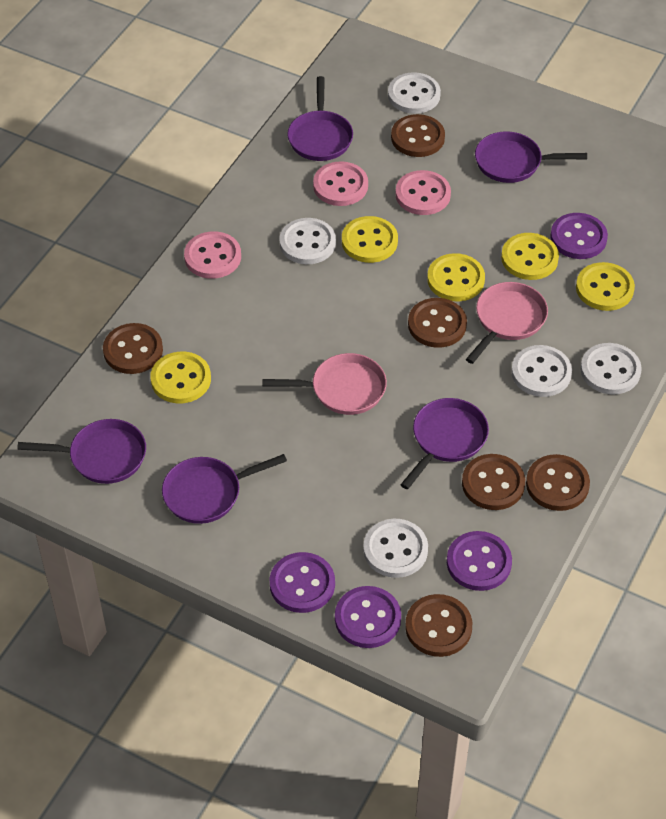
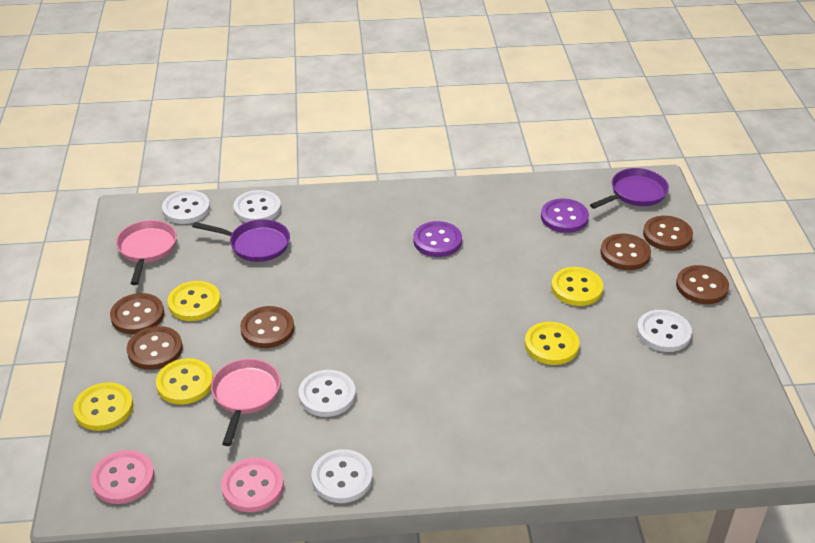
pink button: [184,231,241,279] [313,161,368,206] [395,170,451,215] = 3 -> [91,450,154,504] [221,458,284,512] = 2
purple button: [269,552,335,613] [335,586,401,648] [447,531,512,591] [550,213,608,259] = 4 -> [413,221,462,257] [541,199,589,233] = 2
purple pan: [17,419,146,484] [162,454,287,524] [287,76,353,161] [401,398,489,489] [475,132,587,183] = 5 -> [192,219,290,262] [590,168,669,209] = 2

